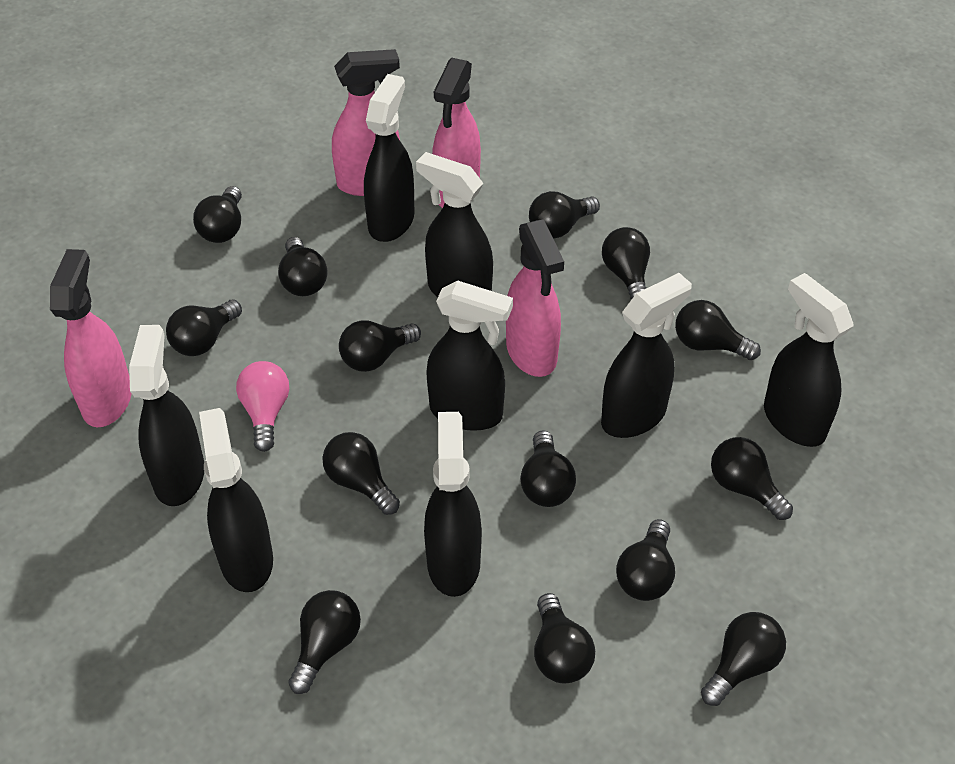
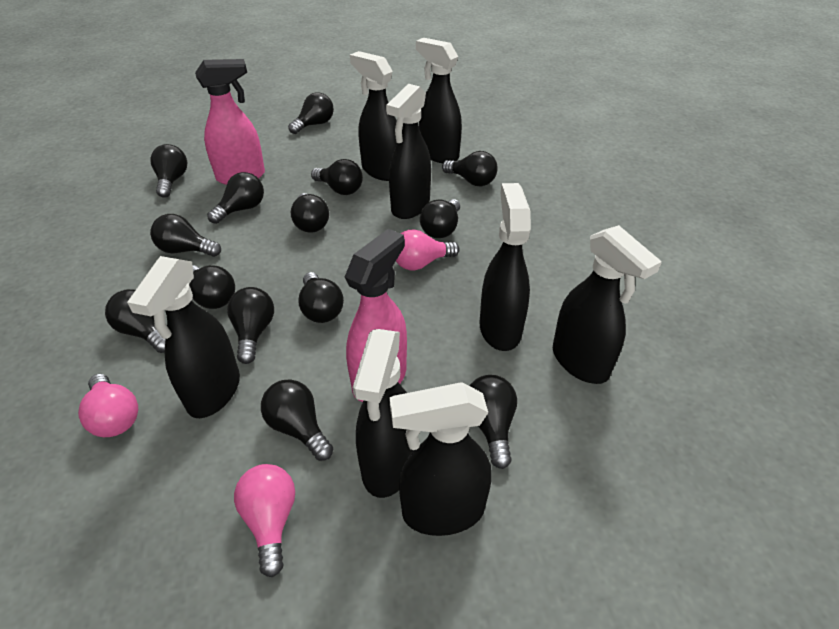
pink light bulb: [236,361,289,452] = 1 -> [78,374,138,437] [234,464,295,578] [396,230,460,270] = 3
pink spray bottle: [50,249,132,427] [332,49,400,196] [432,58,481,208] [506,219,564,377] = 4 -> [195,59,265,185] [345,229,407,402] = 2

